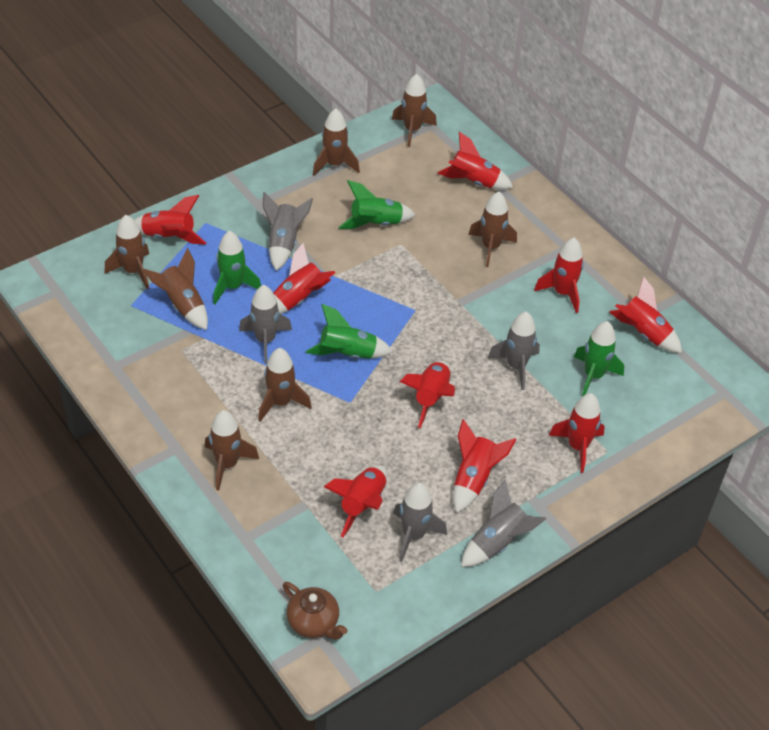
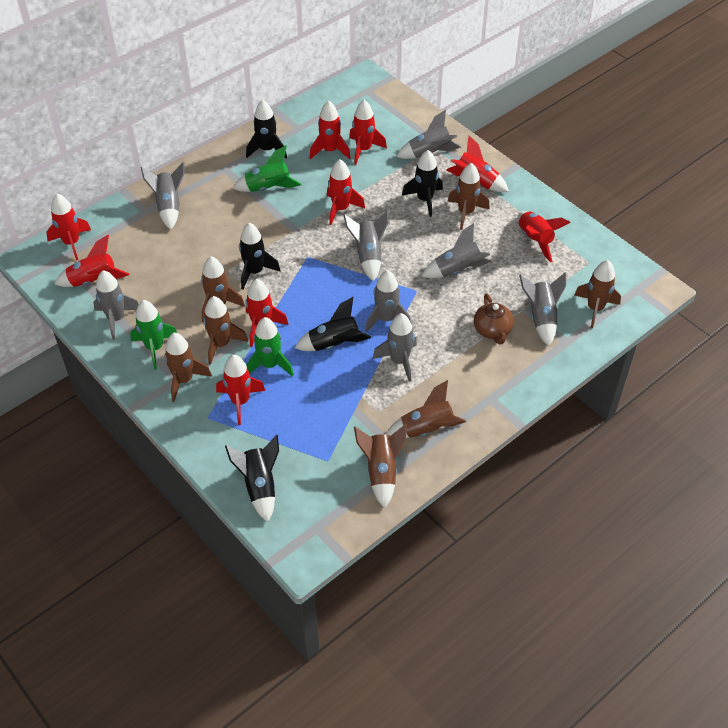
black rocket: none = 0 -> [225,435,279,522] [239,223,281,289] [246,100,287,158] [295,297,371,351] [402,150,443,217] = 5
green rocket: [213,231,261,304] [306,304,393,359] [339,180,416,229] [574,321,624,396] = 4 -> [130,300,177,370] [233,146,302,192] [246,317,294,377] = 3
grey rocket: [239,285,292,364] [263,192,313,271] [393,483,447,562] [461,480,546,567] [487,312,540,390] = 5 -> [93,270,139,340] [141,162,184,230] [343,211,388,281] [365,270,411,333] [373,313,417,382] [396,110,461,159] [422,223,491,278] [519,272,566,346] = 8

